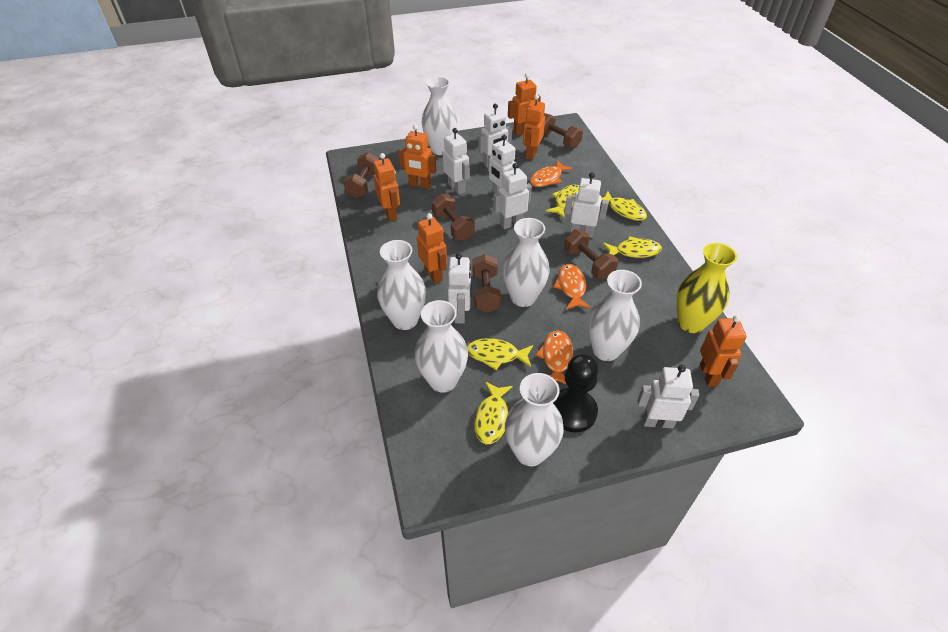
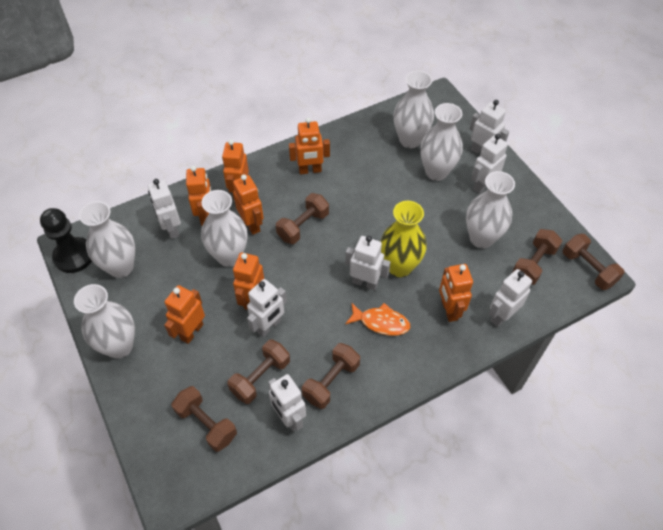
brown dumbbell: [343,152,379,198] [431,194,475,241] [472,254,501,313] [544,113,583,148] [564,229,618,279] = 5 -> [172,386,237,452] [227,340,290,404] [276,193,329,244] [302,343,360,409] [512,229,562,285] [563,234,624,290] = 6
orange fish: [530,160,573,187] [536,330,573,384] [553,264,591,310] = 3 -> [345,303,410,336] = 1
orange robot: [373,153,400,221] [398,125,436,189] [417,213,447,283] [508,73,541,135] [523,95,545,160] [700,315,747,387] = 6 -> [164,285,205,344] [186,166,211,226] [222,139,249,200] [233,174,264,235] [233,253,264,310] [289,118,330,174] [439,264,473,322] = 7
yellow fish: [467,338,533,370] [474,381,513,444] [546,184,579,219] [601,191,647,221] [603,236,662,258] = 5 -> none = 0

